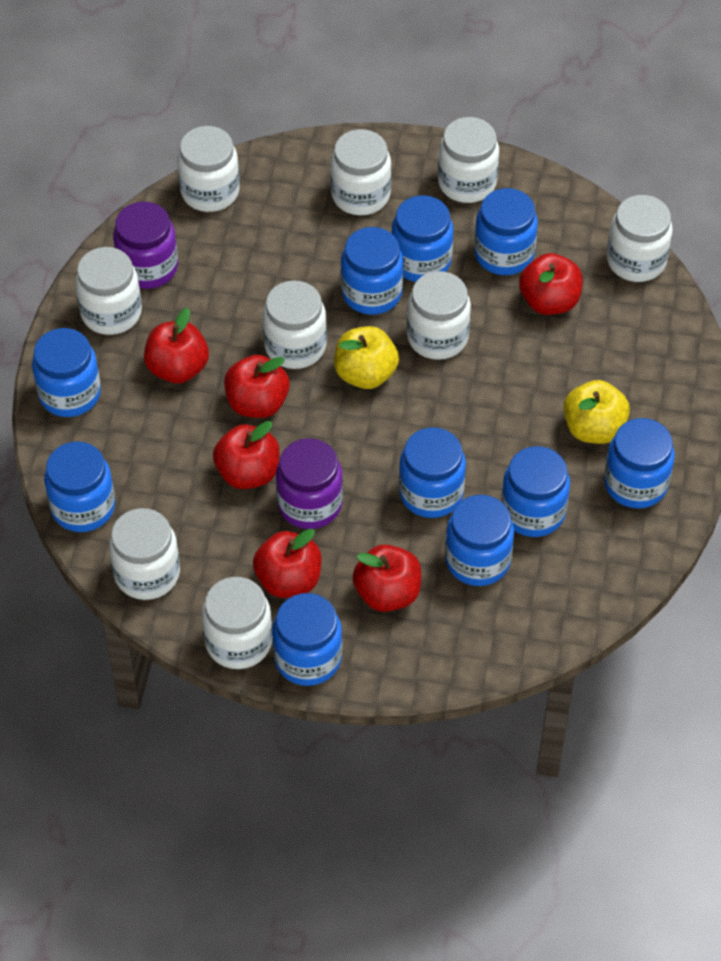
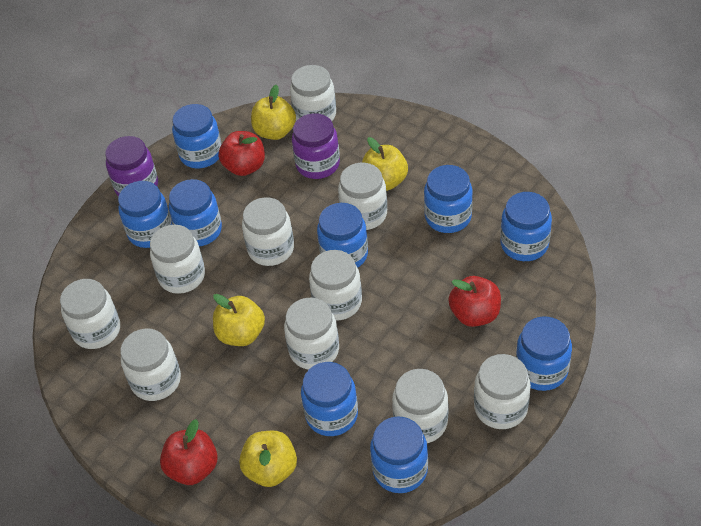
blue jar: [32,328,101,417] [44,441,115,532] [272,593,342,686] [341,227,404,315] [392,195,453,282] [399,427,466,518] [445,495,514,586] [474,188,538,275] [501,446,570,537] [604,418,675,509] = 10 -> [118,181,173,248] [169,179,222,246] [172,104,222,168] [301,362,358,436] [317,203,368,268] [370,416,428,493] [424,165,473,233] [500,192,552,261] [516,317,572,391] = 9
red apple: [144,308,209,384] [213,421,280,489] [224,355,290,418] [253,529,322,598] [353,544,421,612] [519,253,583,315] = 6 -> [160,419,218,485] [218,131,265,176] [448,276,501,327] = 3
white jar: [75,247,142,335] [109,508,180,600] [177,126,239,212] [202,577,272,669] [263,280,327,369] [330,129,391,215] [407,271,471,360] [438,117,499,203] [607,195,673,282] = 9 -> [60,279,120,349] [120,328,181,401] [150,225,205,294] [242,197,294,266] [284,298,339,370] [290,65,336,121] [309,250,362,321] [338,163,387,230] [392,369,448,443] [474,354,531,429] = 10
yellow apple: [334,326,399,389] [563,380,630,444] = 2 -> [213,294,265,346] [239,431,297,487] [251,85,296,140] [362,137,408,191] = 4

